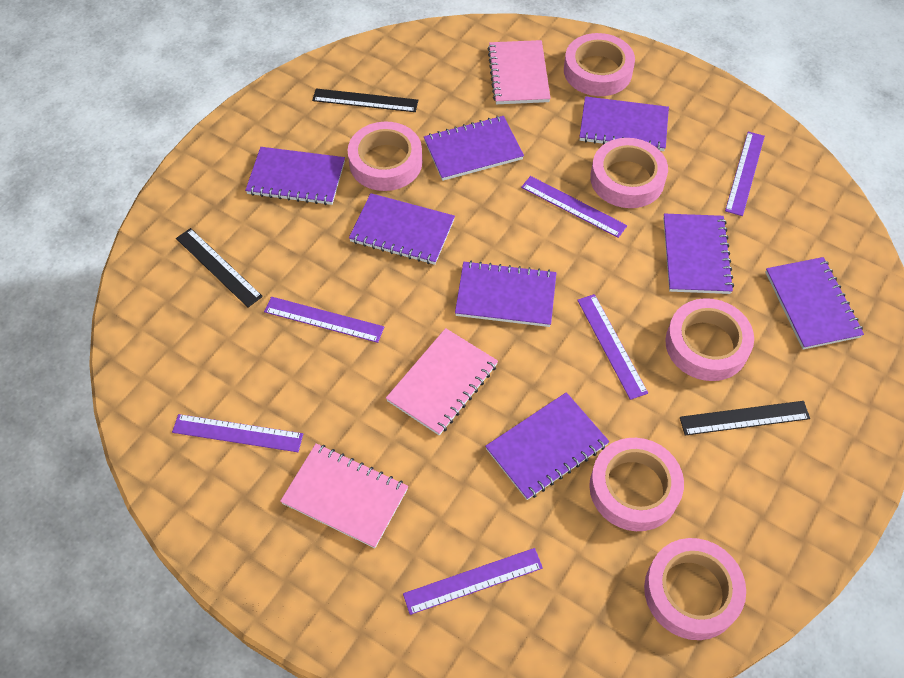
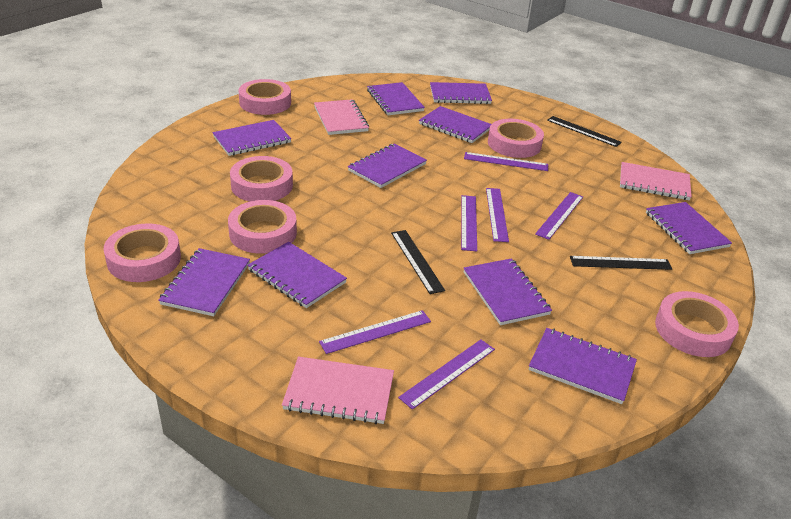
purple notebook: [245,147,345,205] [349,193,455,265] [424,116,524,181] [455,261,556,327] [485,392,610,500] [579,96,669,151] [663,214,734,294] [765,257,864,349] = 8 -> [158,248,250,316] [213,120,291,156] [247,242,347,308] [348,144,427,188] [367,82,425,115] [419,106,491,143] [430,82,492,104] [463,258,552,325] [529,328,637,404] [646,202,732,254] = 10

